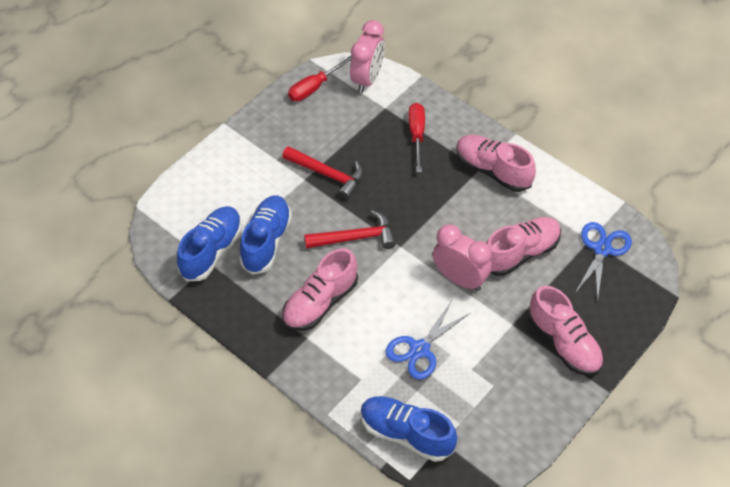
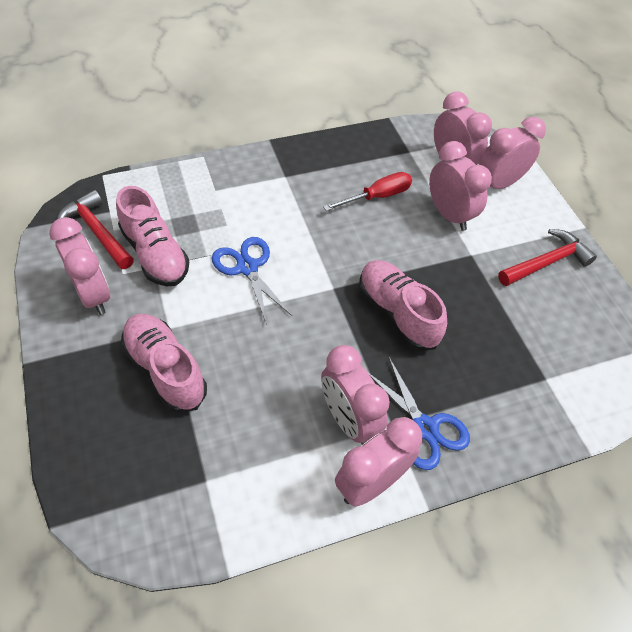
blue shoe: [177,206,242,281] [239,196,292,275] [361,396,457,462] = 3 -> none = 0
pink clock: [350,20,385,93] [433,224,492,291] = 2 -> [49,217,111,315] [321,345,390,445] [335,417,422,507] [429,141,492,231] [434,91,492,165] [478,117,546,189] = 6
pink shoe: [282,248,358,331] [456,135,536,192] [486,217,561,276] [528,286,604,376] = 4 -> [116,186,189,286] [121,314,207,413] [359,260,447,351] = 3
red screwdriver: [288,56,352,101] [409,103,425,172] = 2 -> [324,172,412,211] = 1

